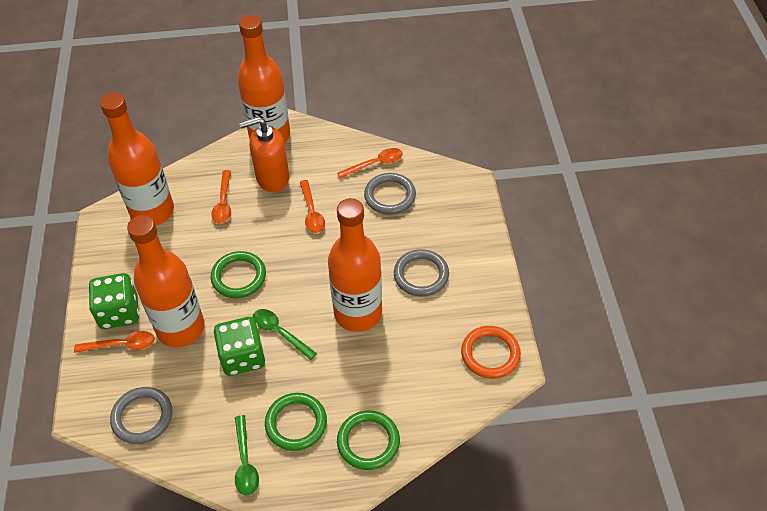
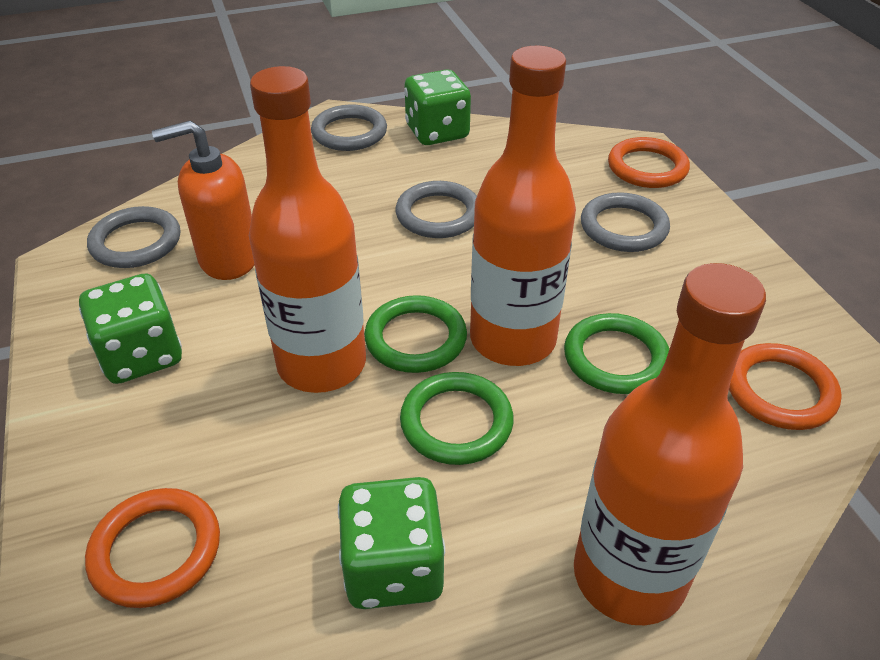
green dice: [89,273,139,329] [214,317,265,376] = 2 -> [79,274,182,384] [338,477,445,609] [404,69,471,145] = 3
green spoon: [235,415,259,495] [253,309,317,360] = 2 -> none = 0
grey ring: [110,387,172,444] [364,173,416,215] [394,249,449,297] = 3 -> [87,206,180,268] [311,105,387,151] [396,181,477,238] [581,192,670,252] = 4
orange bottle: [100,93,174,226] [127,215,205,347] [238,15,290,143] [328,198,382,332] = 4 -> [249,66,366,393] [470,46,576,366] [574,263,766,625] = 3
orange ring: [461,326,521,379] = 1 -> [85,488,220,608] [608,137,690,188] [729,343,842,430] = 3
orange spoon: [74,331,155,353] [211,170,231,223] [300,180,325,233] [337,148,403,179] = 4 -> none = 0

